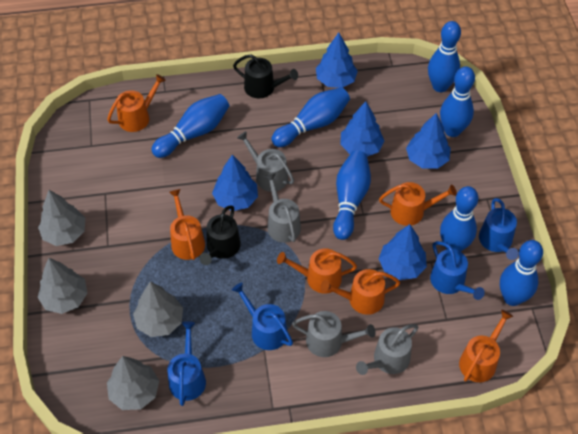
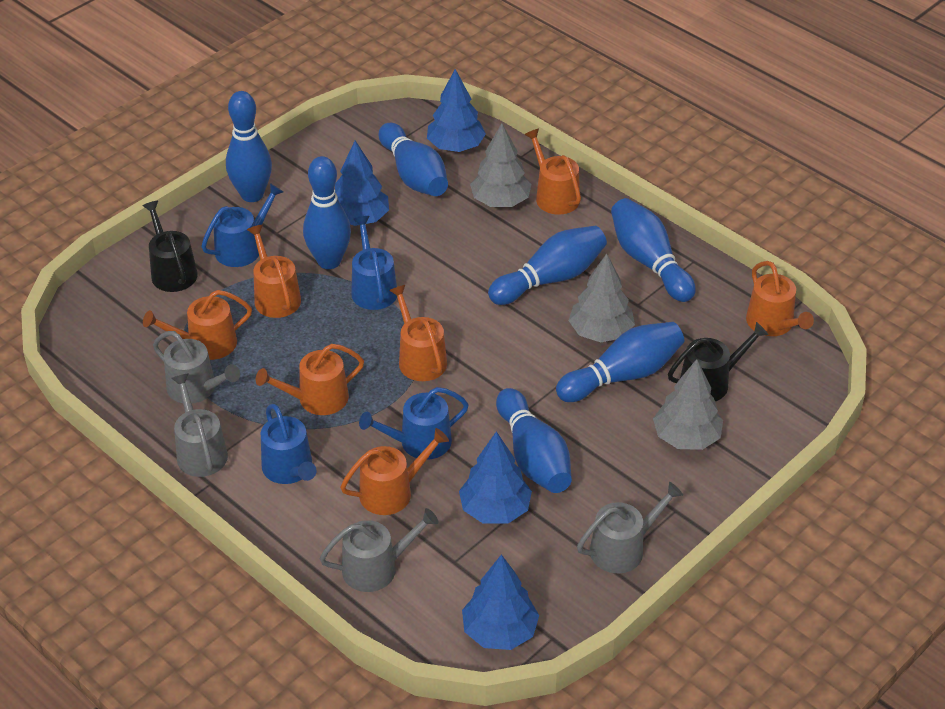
blue tree: [212,154,258,211] [316,32,358,88] [340,101,384,157] [379,224,427,280] [406,113,451,169] = 5 -> [335,141,389,226] [427,69,486,152] [459,431,532,523] [462,554,539,650] = 4
grey tree: [37,258,87,314] [38,190,85,246] [107,356,159,410] [133,282,183,337] = 4 -> [470,123,531,207] [568,254,635,342] [653,359,723,450] = 3
orange watering can: [107,74,166,132] [169,189,205,260] [277,248,357,294] [321,269,400,315] [379,182,457,226] [459,310,513,382] = 6 -> [143,290,252,360] [247,225,301,318] [256,344,364,415] [340,428,449,515] [389,285,447,381] [524,128,581,215] [746,261,814,336] = 7

